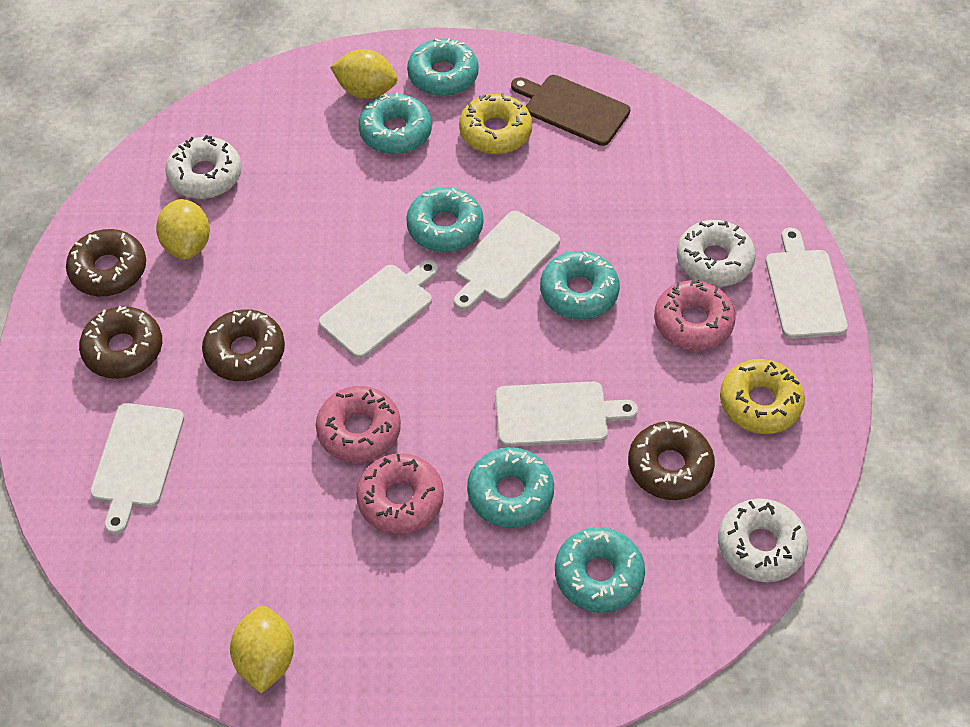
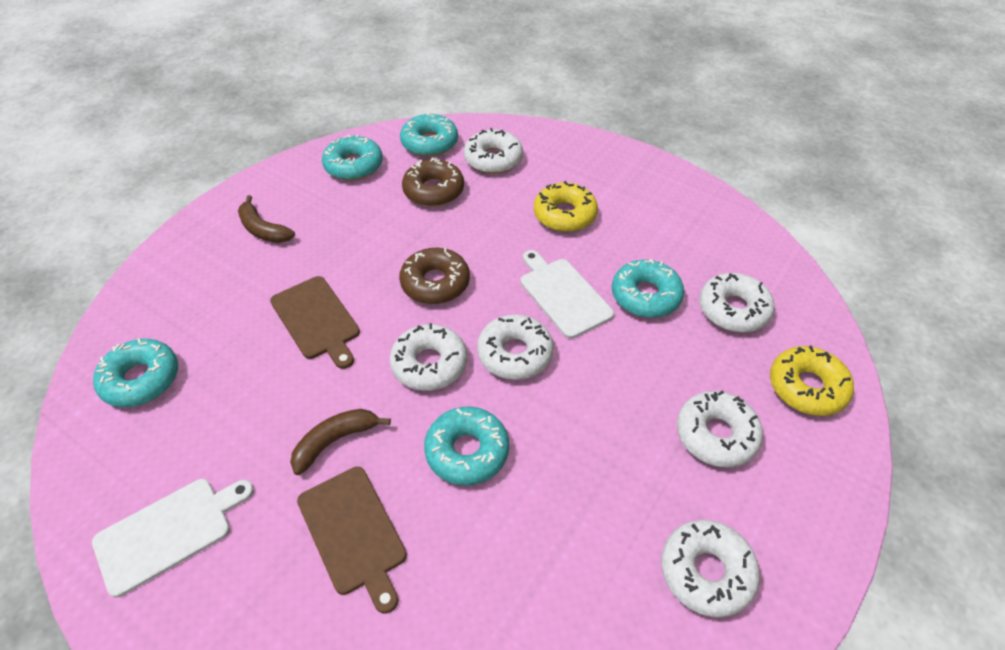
brown banana: none = 0 -> [238,195,295,243] [290,409,391,475] = 2
brown cutting board: [511,75,630,146] = 1 -> [270,276,360,369] [297,467,407,614] = 2
brown donut: [66,229,146,297] [79,306,162,379] [202,309,285,381] [628,421,715,500] = 4 -> [399,248,470,304] [402,158,464,207] = 2
pink donut: [316,386,401,463] [356,453,444,534] [654,279,736,351] = 3 -> none = 0
turquoise donut: [359,92,432,154] [406,187,483,252] [407,38,479,96] [467,447,554,528] [540,251,620,319] [555,527,645,613] = 6 -> [93,338,178,407] [322,134,383,180] [400,113,458,157] [424,407,509,485] [612,259,684,318] = 5
white cutting board: [90,403,184,535] [319,260,438,359] [454,211,560,311] [495,382,638,447] [766,228,848,339] = 5 -> [92,479,254,598] [520,250,614,339] = 2
white donut: [165,135,242,199] [677,220,756,287] [718,498,808,582] = 3 -> [390,323,467,391] [464,128,523,174] [477,314,554,380] [661,520,760,617] [677,390,763,468] [699,273,775,333] = 6
yellow lemon: [156,199,210,259] [230,606,294,693] [330,49,397,99] = 3 -> none = 0

